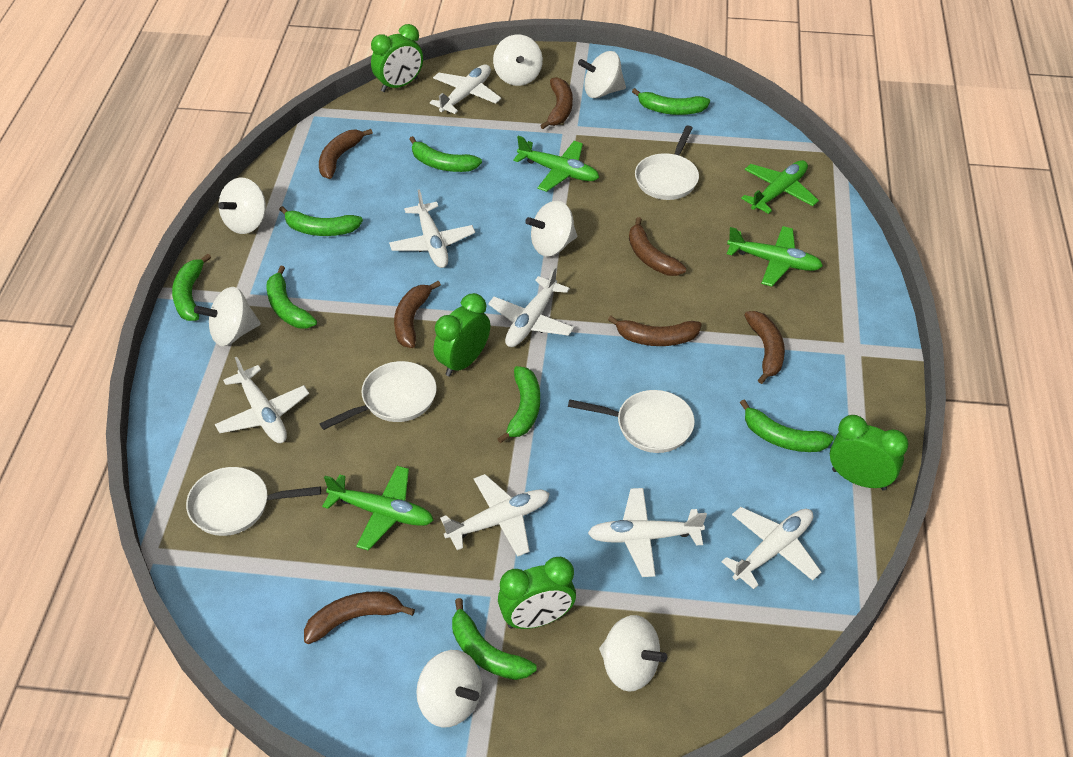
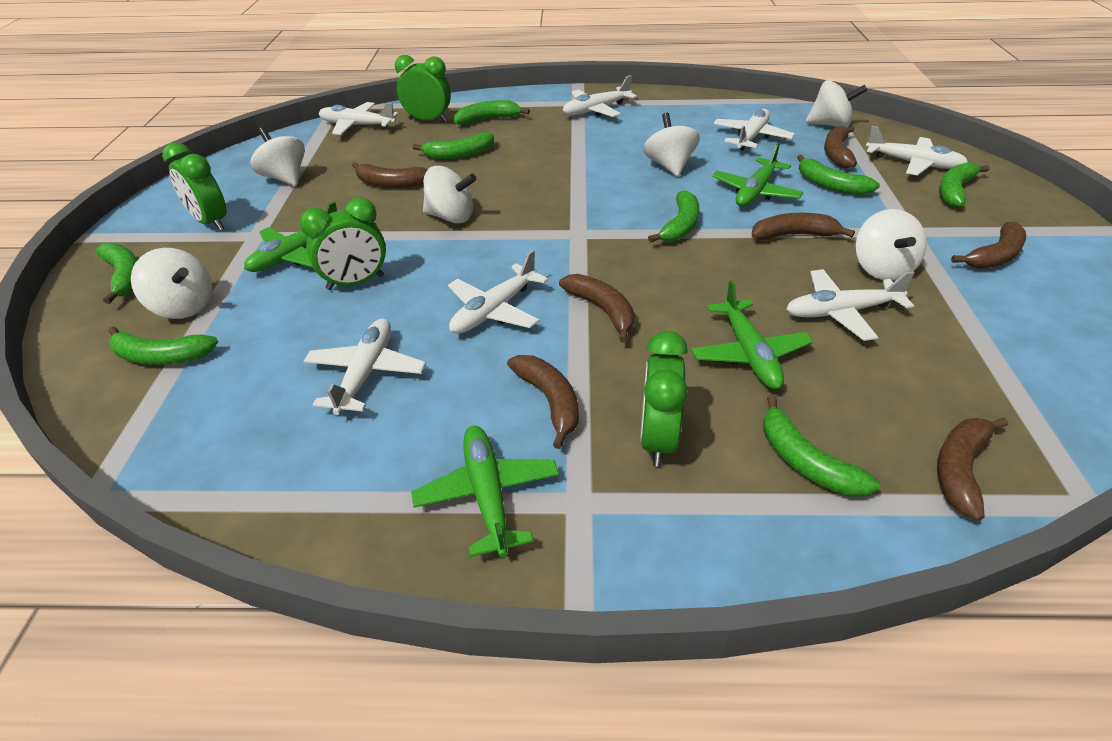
white pan: [186,467,321,536] [320,361,437,430] [568,390,695,453] [635,125,699,200] = 4 -> none = 0
white spinning top: [194,287,261,346] [218,178,266,234] [416,650,482,727] [493,35,543,86] [525,201,577,256] [578,51,626,98] [599,615,667,692] = 7 -> [131,248,212,319] [251,127,305,186] [423,166,476,223] [643,113,700,176] [806,80,867,128] [855,209,927,281] = 6

